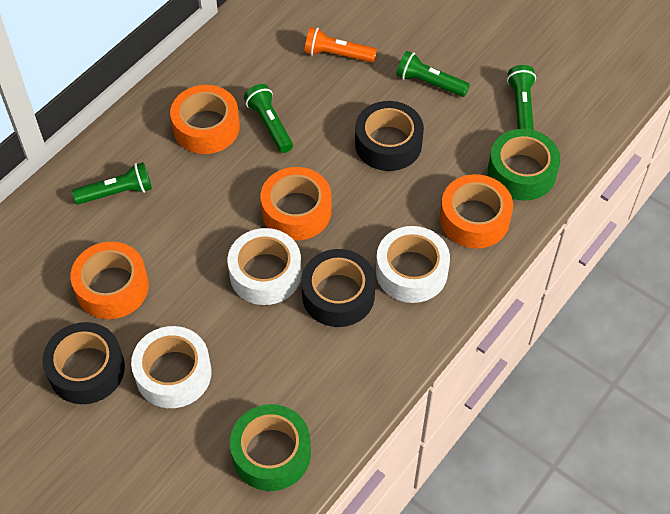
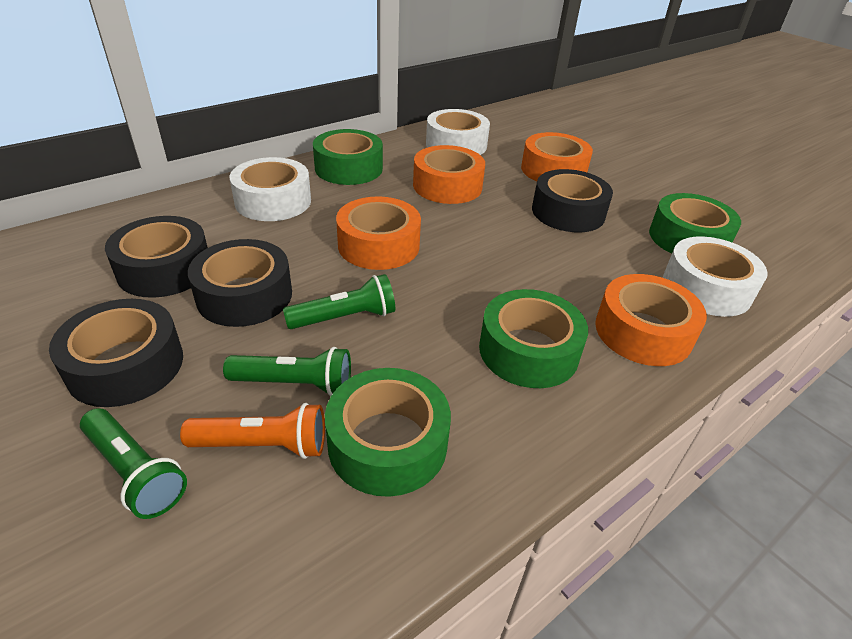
black tape: [42,322,125,404] [301,249,376,327] [355,101,424,171] = 3 -> [49,299,183,407] [105,216,208,298] [188,239,292,327] [532,169,613,232] = 4
green flashlight: [72,162,152,205] [244,84,293,153] [396,51,470,97] [507,65,536,130] = 4 -> [80,408,187,519] [223,347,351,396] [283,274,395,329] = 3
green tape: [230,404,311,491] [488,129,560,201] = 2 -> [313,129,383,185] [325,368,451,497] [479,289,588,388] [649,193,741,254] = 4

